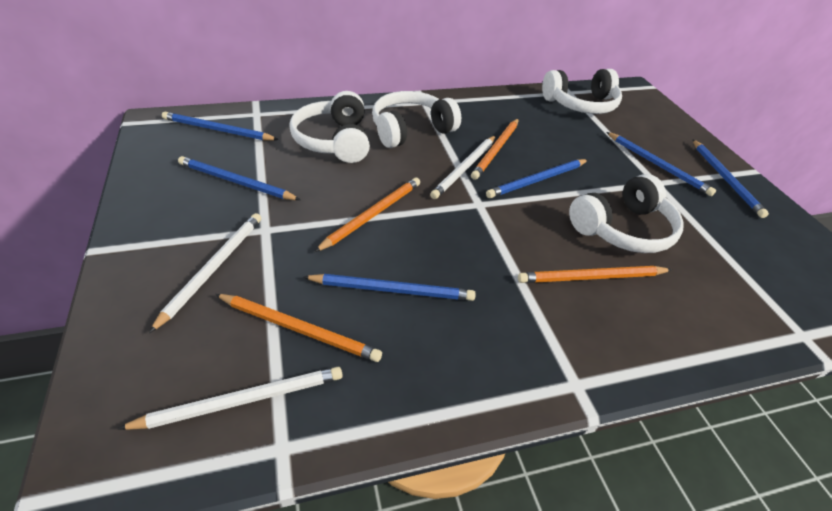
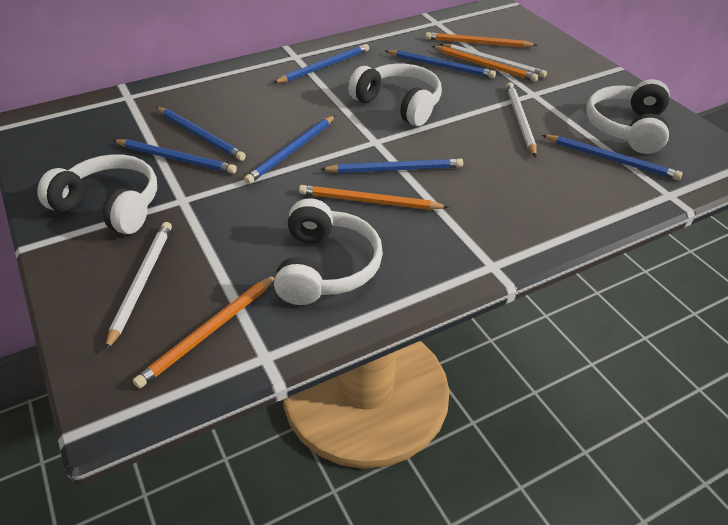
blue pencil: [162,112,279,141] [178,156,300,200] [303,274,476,301] [486,159,588,198] [606,132,716,196] [692,139,769,218] = 6 -> [113,139,237,174] [156,107,246,161] [244,115,336,184] [273,44,369,83] [320,159,463,173] [385,50,496,78] [542,135,683,180] = 7

